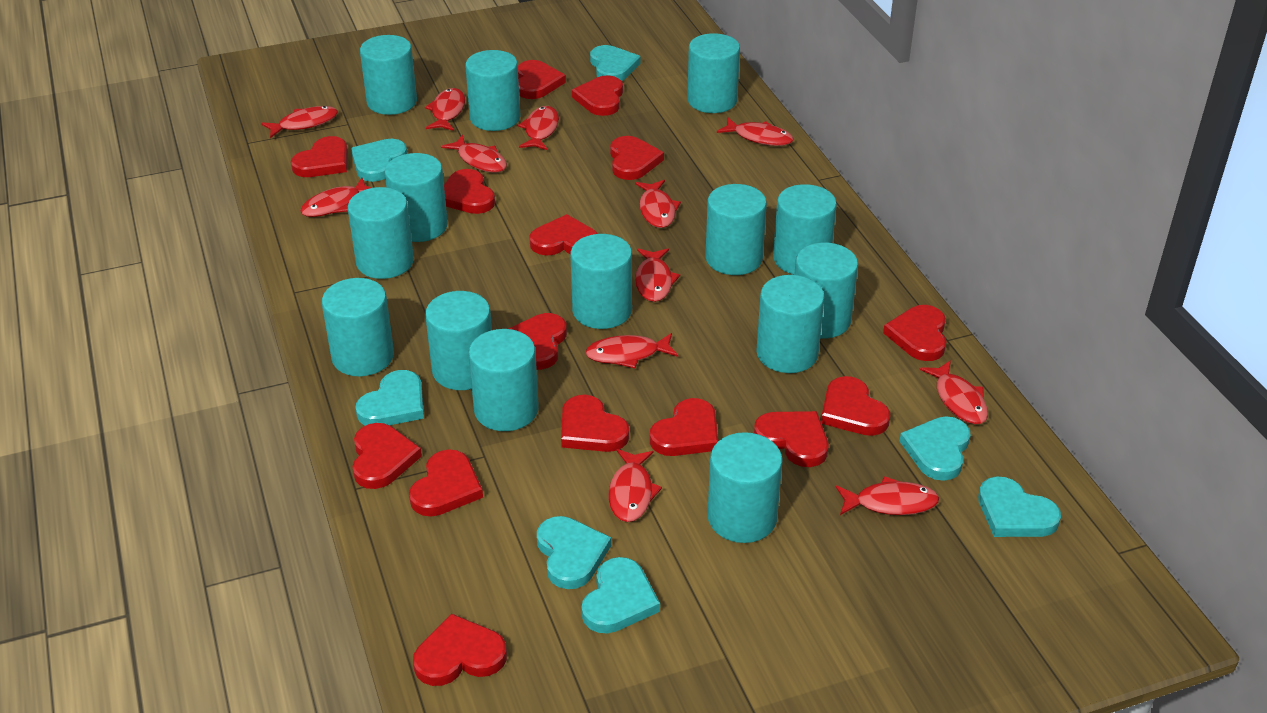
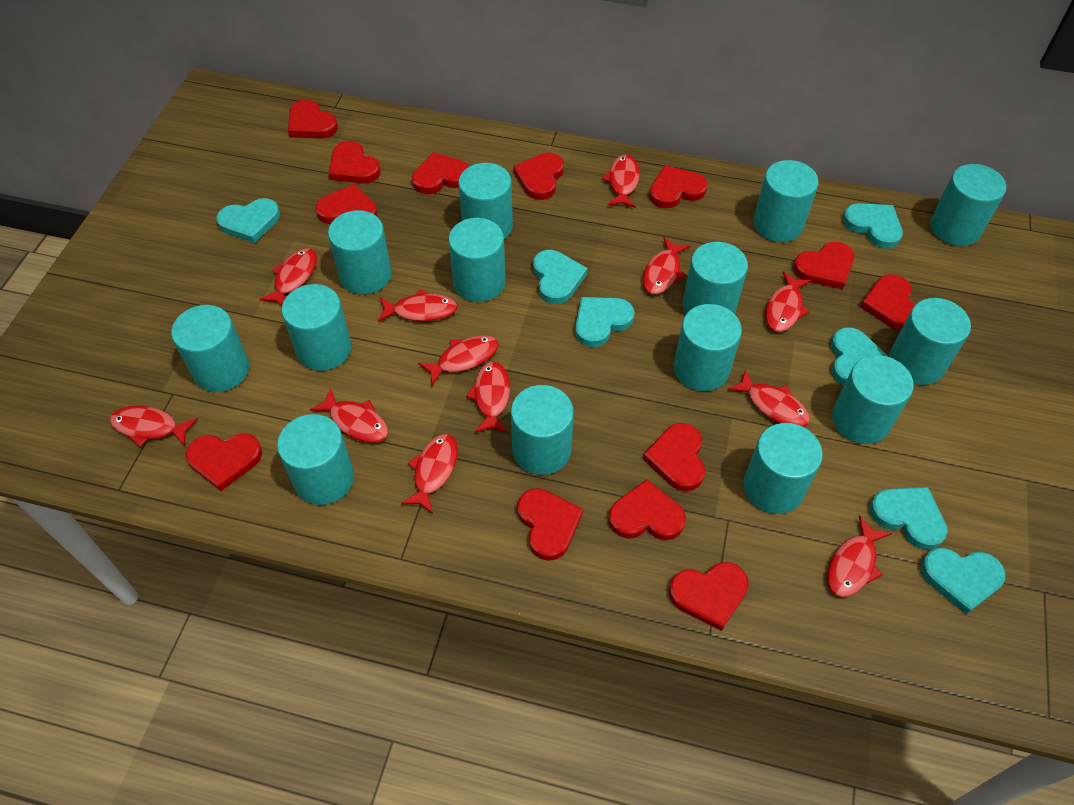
red heart: [291,136,348,177] [352,423,422,489] [409,450,483,517] [413,613,507,686] [444,169,495,214] [508,313,567,370] [518,60,566,99] [529,214,598,256] [561,395,629,452] [572,75,623,116] [610,136,664,180] [650,398,718,456] [754,411,828,467] [821,376,890,436] [883,305,946,361] = 15 -> [186,433,262,491] [288,99,338,139] [316,184,377,224] [329,141,381,183] [412,152,469,194] [513,153,564,200] [517,488,583,561] [608,479,686,540] [643,423,705,491] [649,165,708,208] [669,562,749,631] [793,242,854,289] [860,274,916,331] = 13

